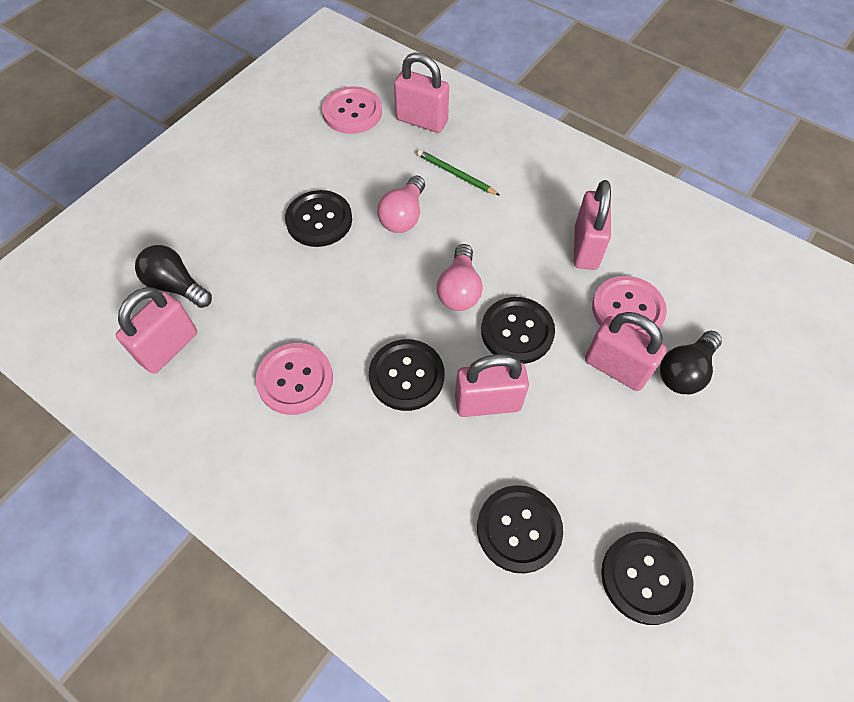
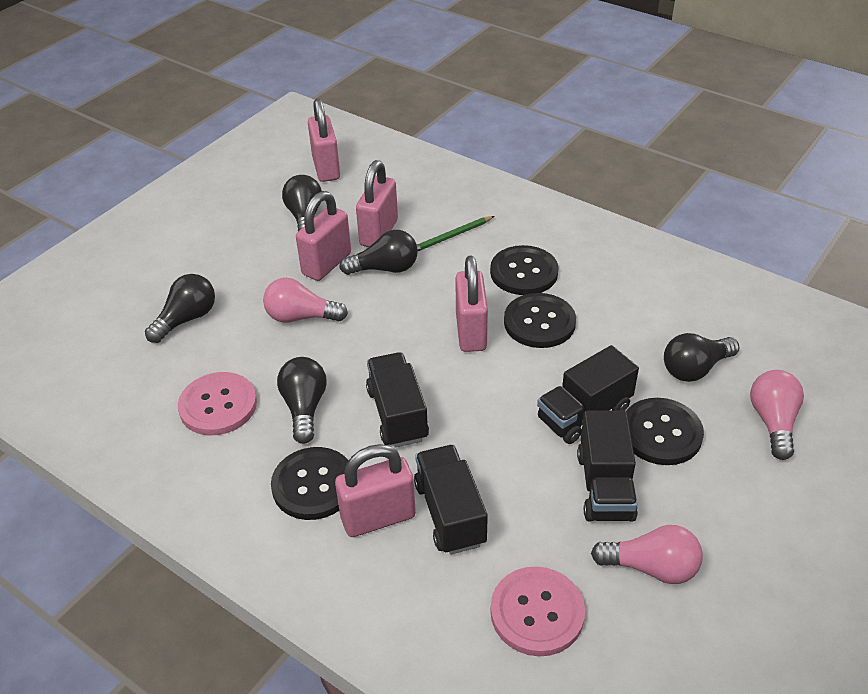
black button: [285,190,352,247] [369,339,444,411] [477,485,563,574] [481,297,555,364] [601,532,694,625] = 5 -> [271,447,349,520] [490,245,559,295] [504,293,576,348] [627,398,704,465] = 4
black light bulb: [135,245,212,308] [660,331,722,394] = 2 -> [145,274,215,343] [277,357,327,444] [282,175,322,231] [339,230,418,275] [664,333,739,382] = 5
black truck: none = 0 -> [366,352,429,447] [414,445,488,555] [537,345,639,444] [577,410,638,521] = 4
pink button: [255,343,333,415] [322,86,382,134] [592,276,667,337] = 3 -> [178,372,257,435] [490,566,585,656] = 2
pink light bulb: [377,176,425,233] [437,244,483,311] = 2 -> [263,278,348,323] [591,525,703,584] [750,370,804,460] = 3

